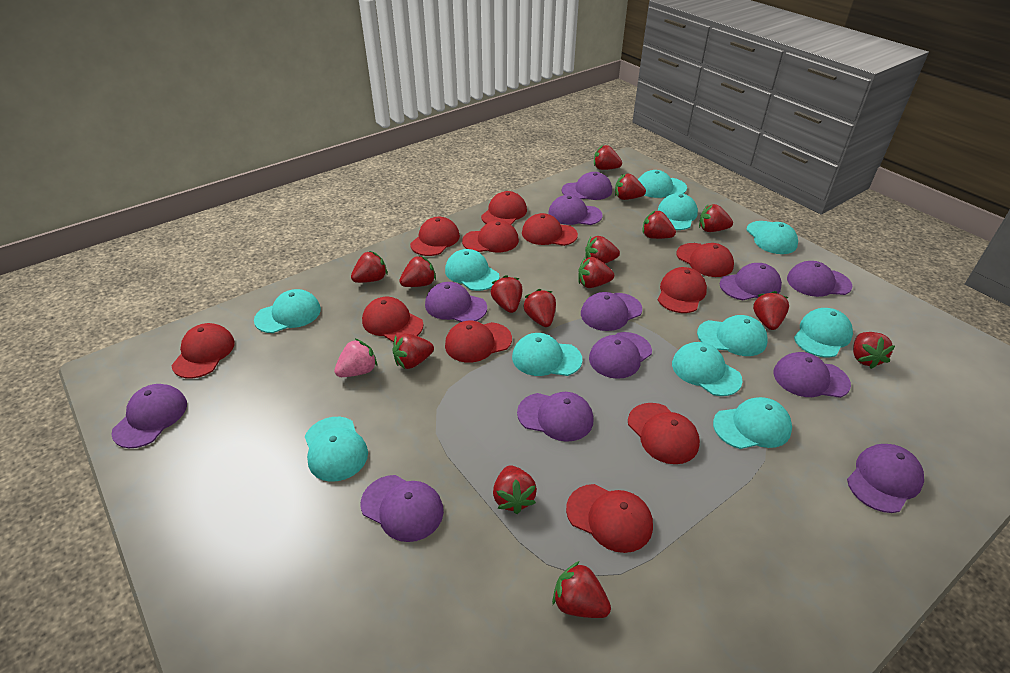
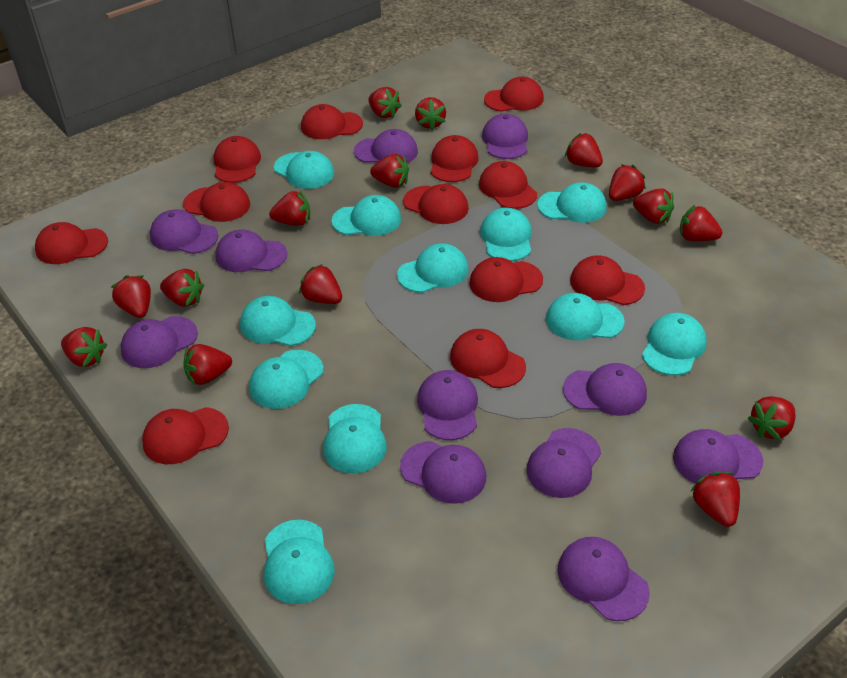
pink strawberry: [334,339,377,377] = 1 -> none = 0
purple cap: [111,384,187,448] [361,475,444,542] [425,282,487,322] [517,392,594,442] [548,195,602,225] [562,172,612,200] [581,292,642,331] [589,332,652,379] [719,263,782,300] [774,352,851,398] [787,261,852,297] [847,444,924,513] = 12 -> [120,316,198,368] [150,209,218,254] [215,230,287,272] [354,129,418,163] [400,441,486,504] [417,370,478,440] [482,114,528,159] [527,428,601,498] [558,537,650,621] [563,363,647,416] [673,429,763,484] = 11
red cap: [171,323,235,378] [362,297,423,342] [410,217,460,256] [445,321,512,363] [462,220,519,253] [481,191,527,225] [522,213,578,246] [566,484,653,553] [628,403,700,464] [658,267,707,313] [676,243,734,277] = 11 -> [35,222,108,264] [142,407,229,464] [183,182,250,222] [214,136,261,183] [301,104,363,139] [403,184,469,224] [431,135,478,182] [450,329,526,388] [469,257,543,302] [479,161,537,209] [484,77,544,112] [570,255,645,305] = 12

